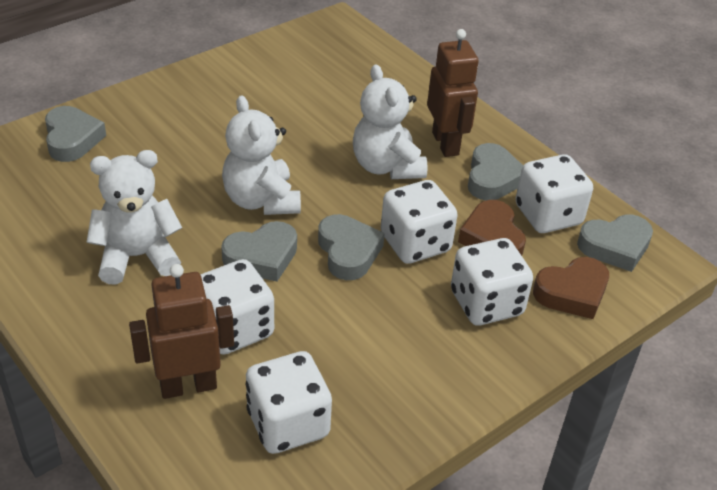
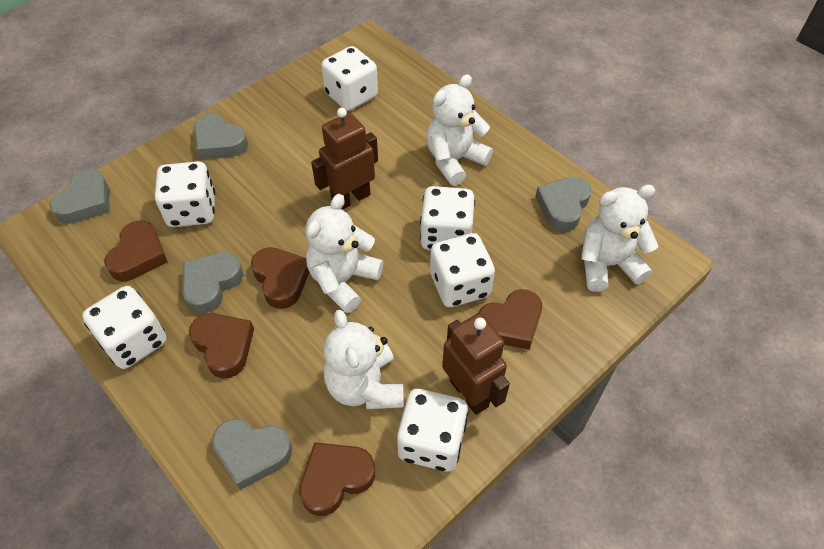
brown heart: [458,200,526,256] [533,257,609,319] = 2 -> [104,220,168,281] [189,313,254,378] [251,247,309,309] [299,442,375,516] [478,289,542,350] = 5
white dice: [200,259,274,355] [246,351,332,454] [381,180,457,264] [451,238,533,326] [515,154,593,233] = 5 -> [82,286,167,369] [155,161,215,227] [321,46,378,111] [397,389,468,471] [420,186,475,250] [430,233,495,307] = 6
white teddy bear: [87,150,182,285] [222,95,301,215] [353,64,428,179] = 3 -> [305,194,384,313] [324,309,404,409] [426,74,493,186] [581,185,658,292] = 4

